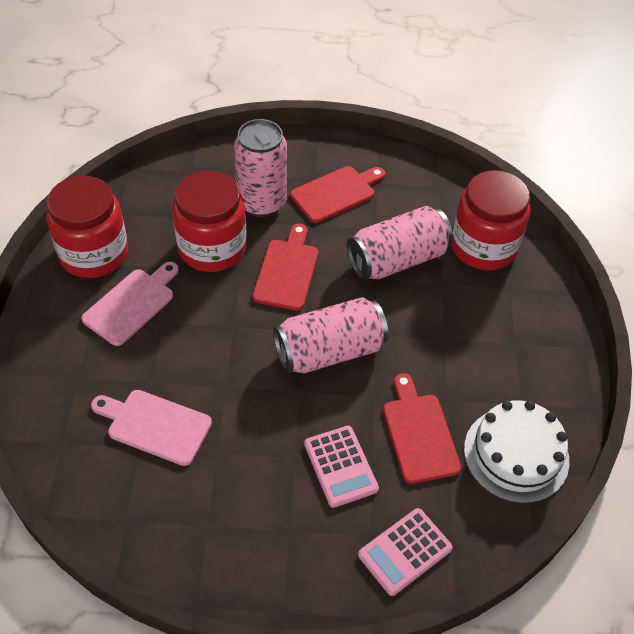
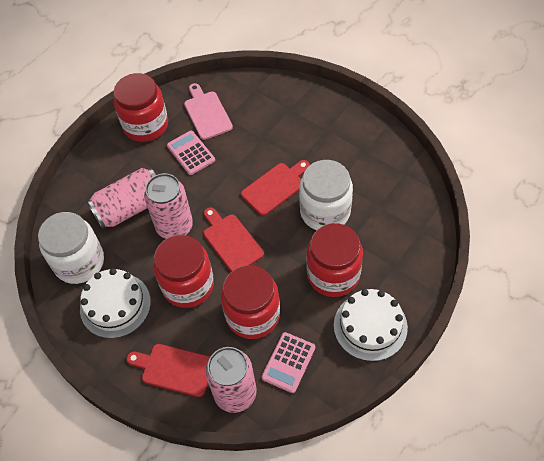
pink cutting board: [81,262,179,346] [91,390,212,466] = 2 -> [184,83,233,140] = 1
red jar: [46,176,128,278] [172,171,247,272] [451,170,531,270] = 3 -> [114,73,168,142] [153,235,214,308] [221,265,280,339] [306,223,363,297] = 4
white cake: [464,400,569,503] = 1 -> [80,268,151,338] [334,289,408,361] = 2
white jar: none = 0 -> [38,212,104,284] [299,160,353,230] = 2

